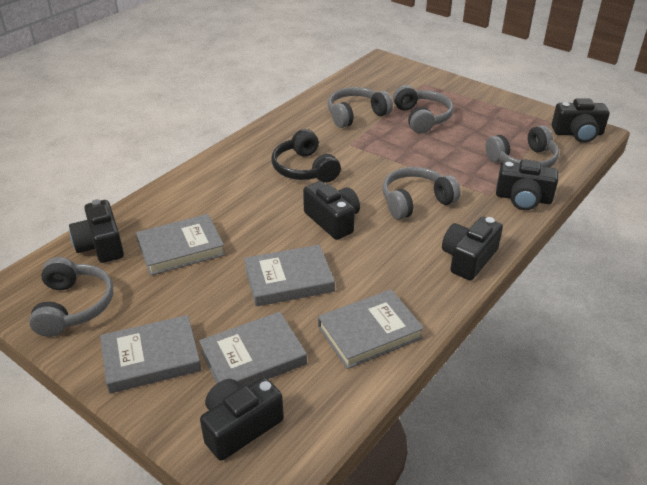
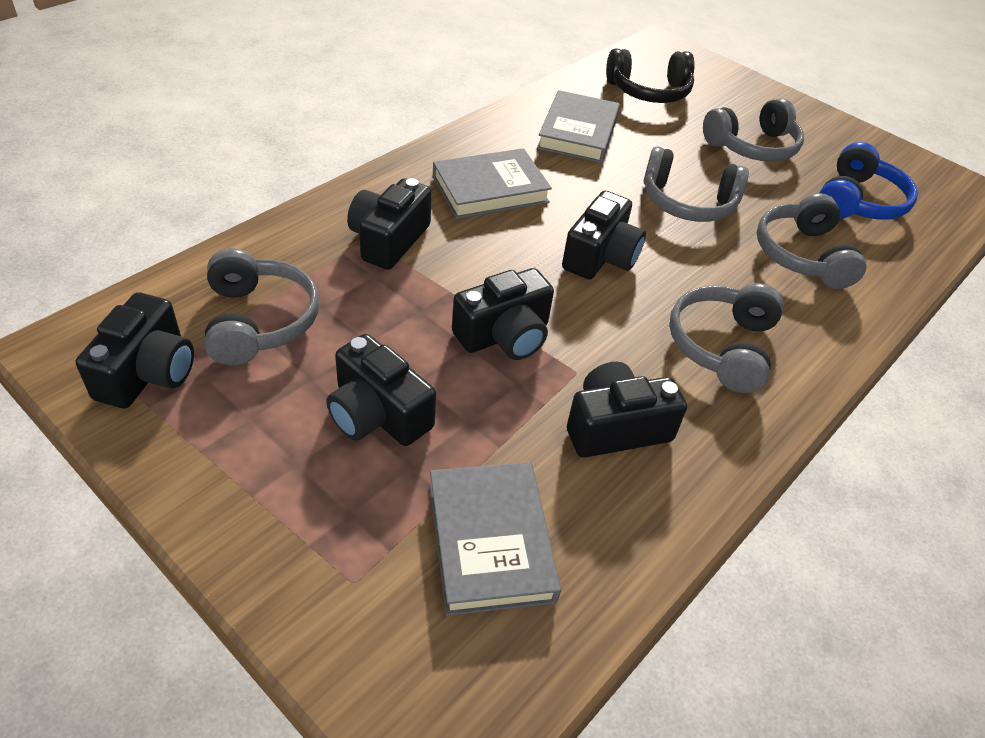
blue headphones: none = 0 -> [820,142,918,220] = 1
grey book: [100,315,201,393] [136,214,225,276] [199,312,307,387] [244,245,335,307] [318,289,424,369] = 5 -> [429,462,561,616] [433,148,552,219] [537,90,620,163] = 3

